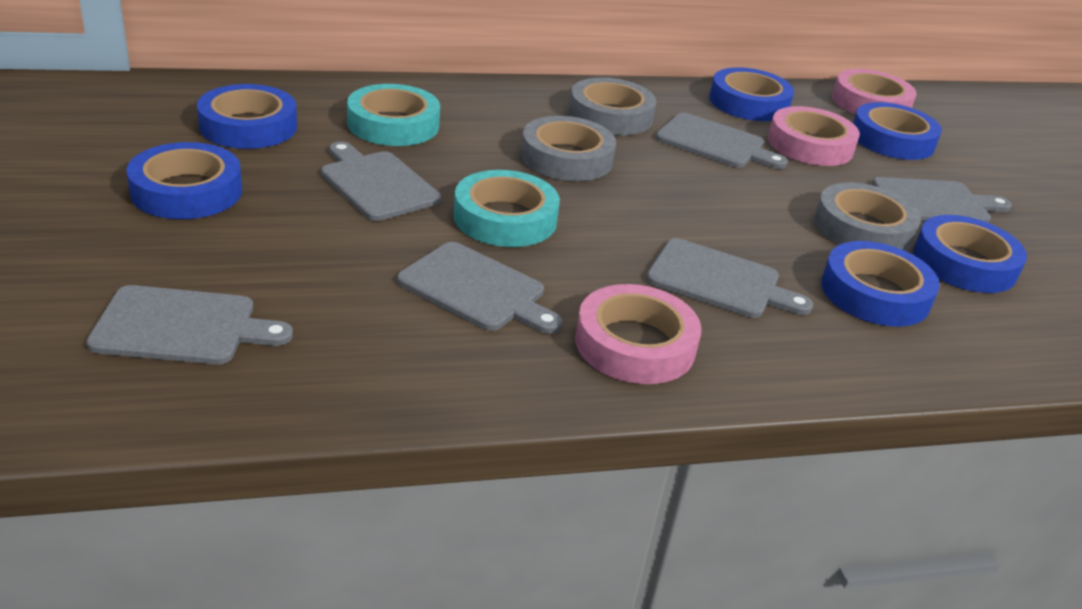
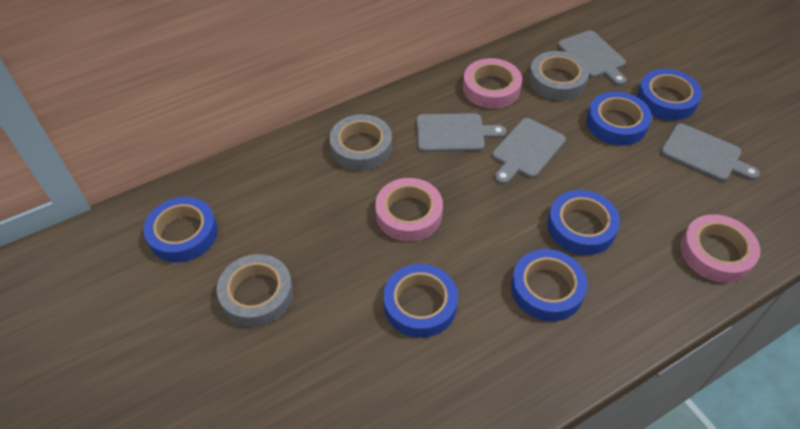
grey cutting board: [86,285,293,364] [321,141,441,221] [397,242,562,334] [646,238,813,318] [655,113,788,169] [872,177,1012,223] = 6 -> [417,113,506,152] [492,118,566,184] [558,30,627,86] [660,124,760,181] = 4
turquoise tape: [347,84,440,146] [453,170,560,247] = 2 -> none = 0

